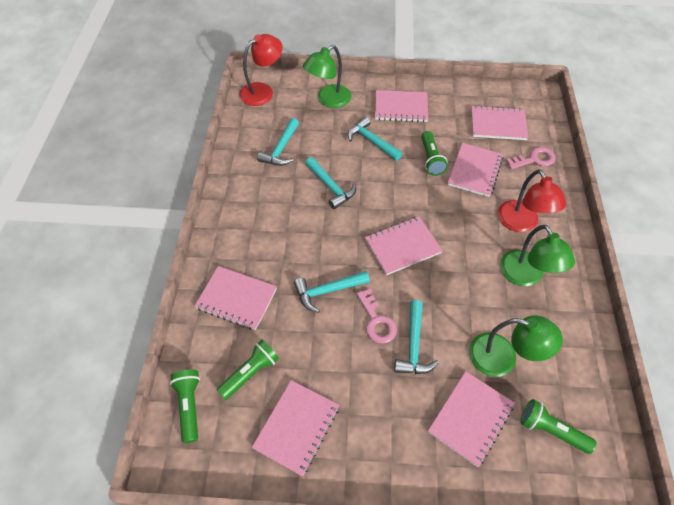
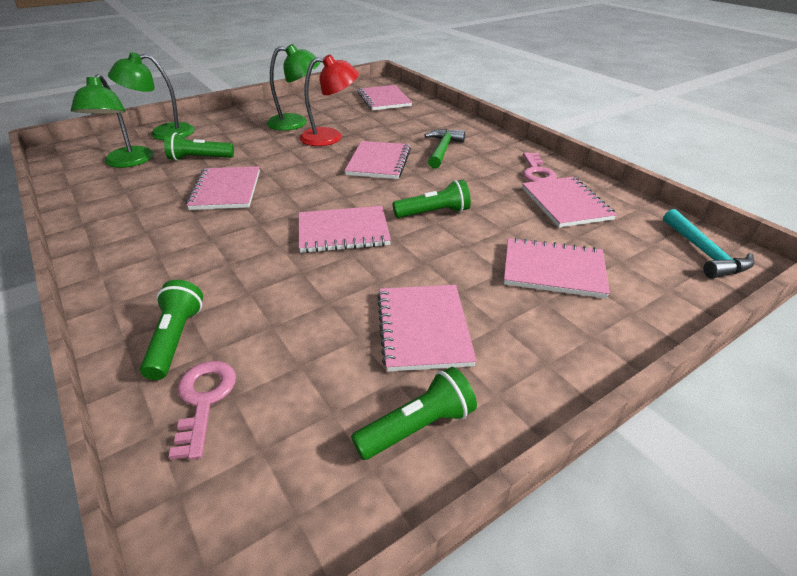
green hammer: none = 0 -> [424,129,465,169] = 1
red lamp: [239,34,283,106] [498,169,566,232] = 2 -> [300,54,359,146] = 1
turquoise hammer: [257,118,299,166] [294,271,370,313] [305,157,356,209] [348,116,402,161] [394,300,439,374] = 5 -> [663,209,754,278] = 1

